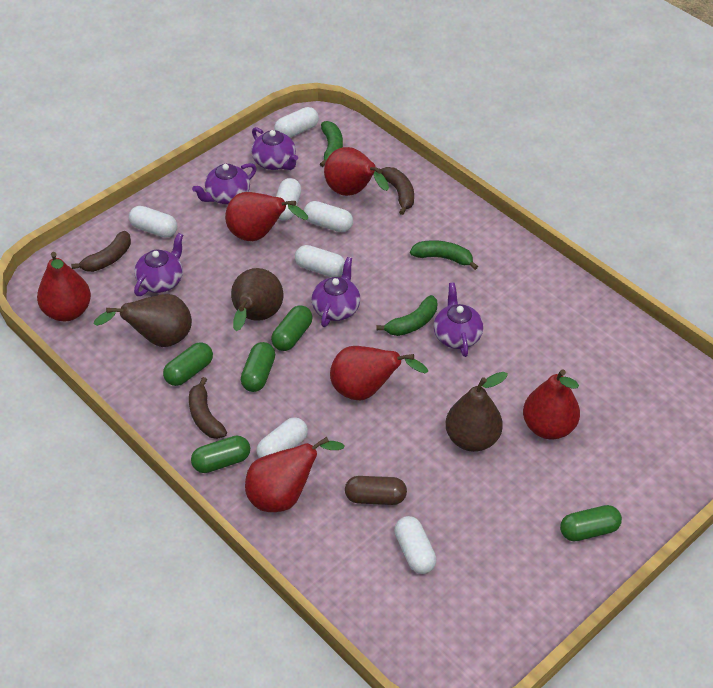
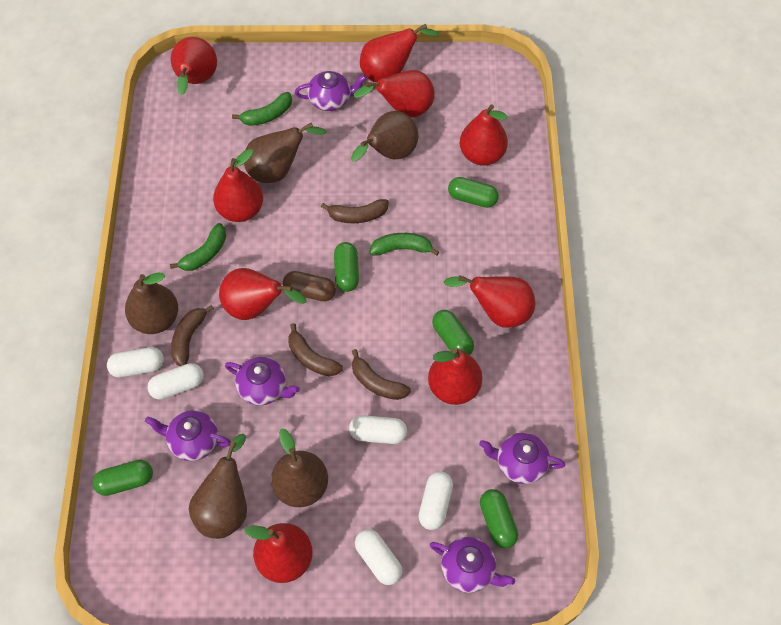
brown banana: [71,231,131,272] [189,377,227,439] [381,167,414,215] = 3 -> [171,305,214,366] [288,323,343,376] [321,199,389,223] [352,349,411,400] = 4
brown pear: [93,294,192,347] [231,268,283,331] [445,372,508,452] = 3 -> [125,273,178,334] [189,434,247,539] [244,123,327,183] [271,428,328,507] [351,111,418,162] = 5
red pear: [37,252,91,321] [225,192,308,241] [245,437,345,512] [324,147,389,196] [330,346,428,400] [523,369,580,439] = 6 -> [171,37,217,95] [213,149,263,222] [219,268,307,320] [244,523,313,583] [353,70,435,118] [360,24,439,83] [428,348,483,405] [444,275,535,328] [460,104,508,165] = 9
white capsule: [129,206,177,238] [257,417,308,458] [274,107,319,138] [276,178,301,221] [295,245,345,277] [304,201,353,232] [395,516,436,574] = 7 -> [107,347,164,377] [147,363,204,400] [349,415,407,444] [355,529,402,585] [419,471,453,530] = 5

